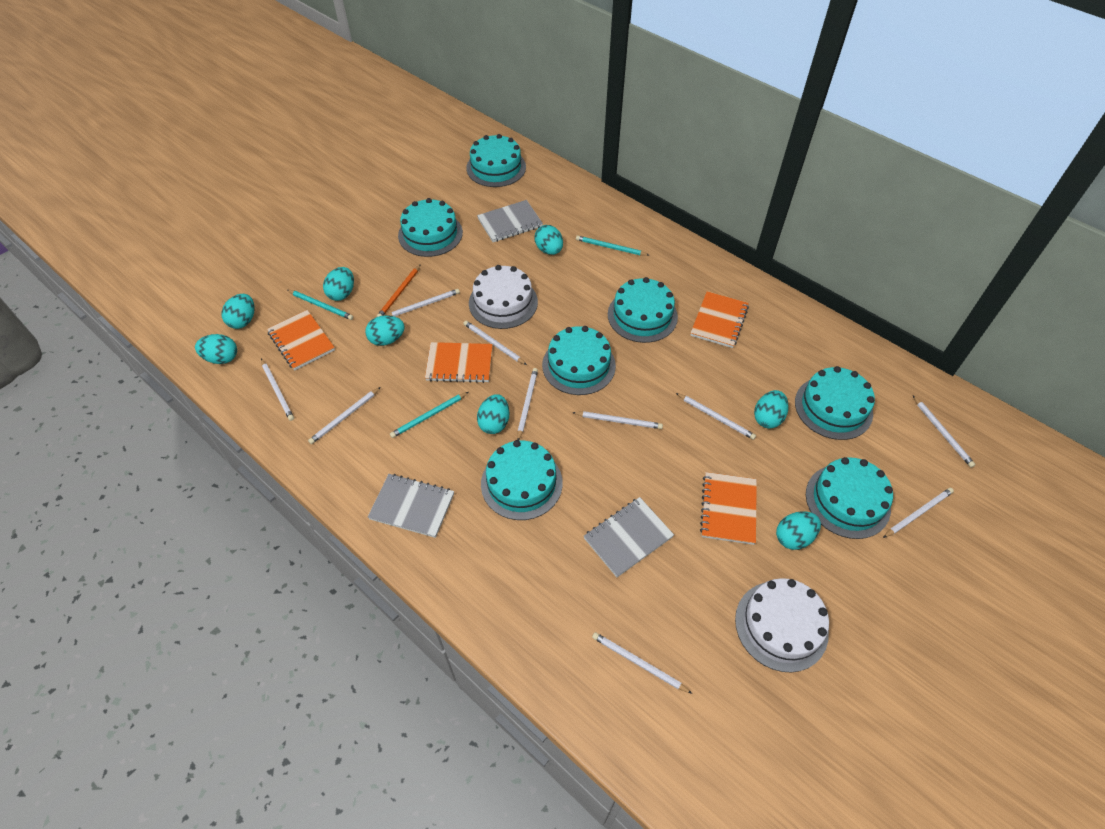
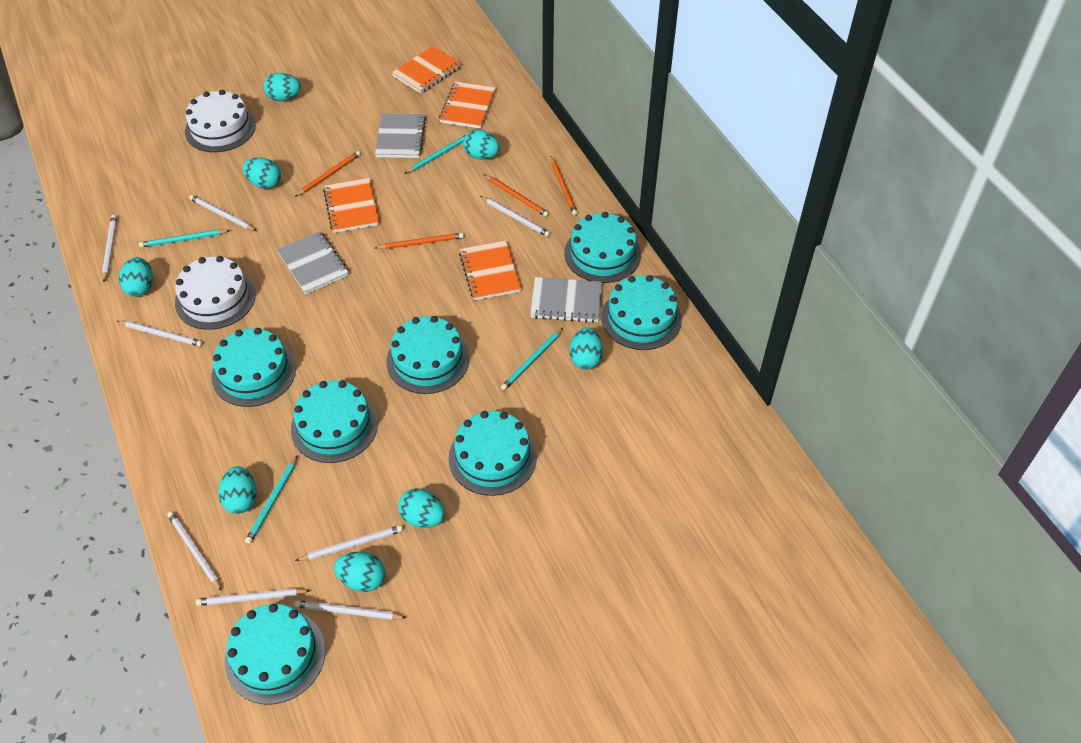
orange pencil: [377,264,421,317] = 1 -> [295,151,361,197] [375,233,464,249] [484,174,549,217] [551,156,578,215] = 4
turquoise pencil: [287,290,353,320] [390,392,468,438] [576,235,649,256] = 3 -> [139,229,231,248] [245,455,298,544] [404,135,465,174] [501,328,563,390] = 4
white pencil: [261,359,294,421] [308,387,381,444] [387,289,460,317] [464,321,527,365] [517,368,538,440] [572,411,663,429] [592,632,692,694] [676,393,756,440] [883,488,954,538] [913,396,976,468] = 10 -> [102,215,117,282] [117,321,203,347] [167,511,222,591] [189,195,257,231] [196,588,311,606] [294,600,407,620] [295,525,403,561] [480,196,550,237] = 8

